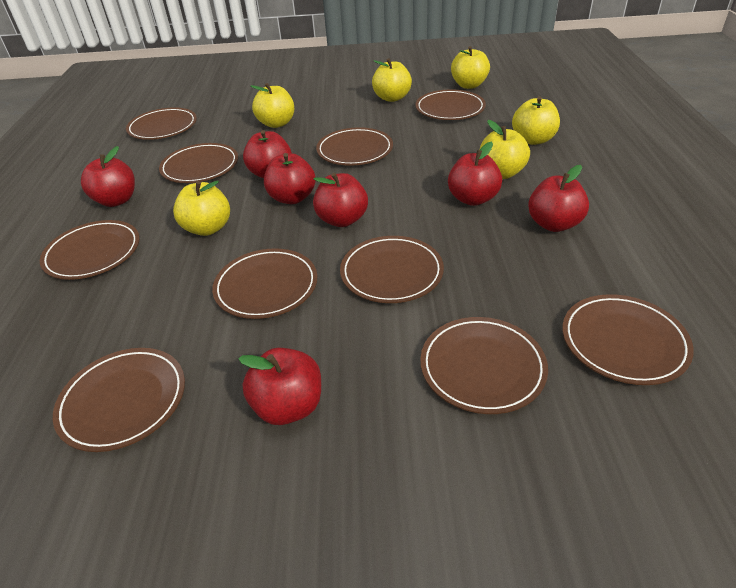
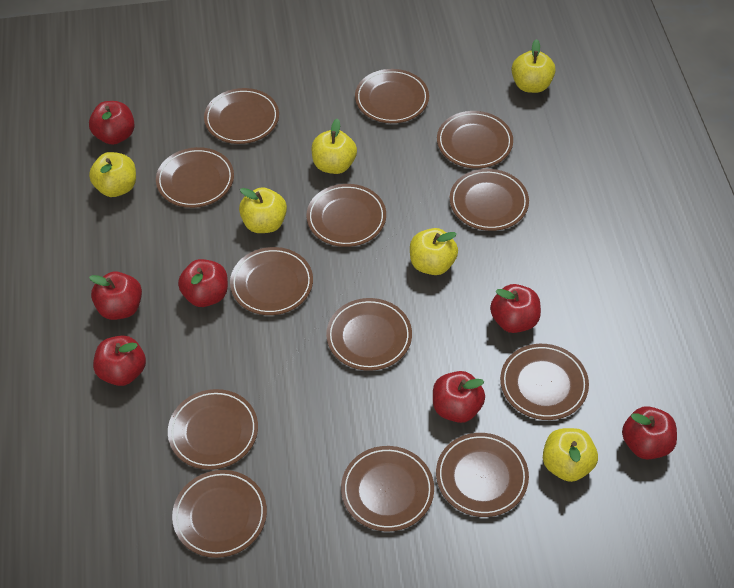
brown plate: [40,220,140,280] [53,348,185,452] [126,107,197,140] [159,143,238,183] [212,248,317,319] [316,127,393,166] [340,236,444,303] [415,89,486,120] [420,317,548,414] [562,294,694,385] = 10 -> [156,147,234,208] [168,389,258,470] [172,470,267,558] [204,88,279,144] [230,247,313,315] [307,184,386,247] [326,298,412,371] [341,446,434,531] [355,69,429,123] [436,433,529,517] [437,111,513,168] [450,169,529,231] [500,344,589,420] = 13

